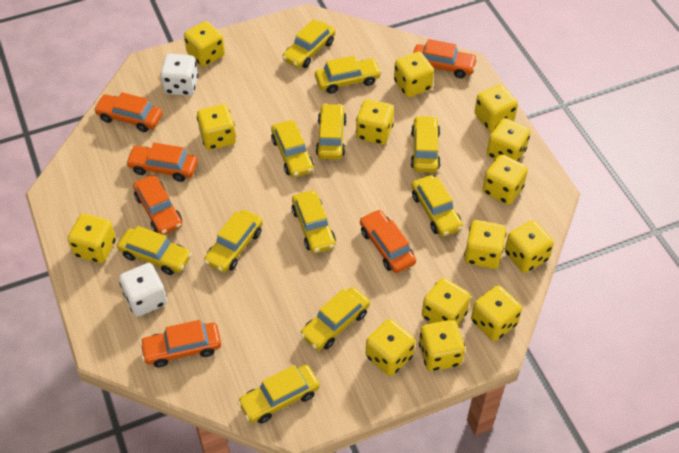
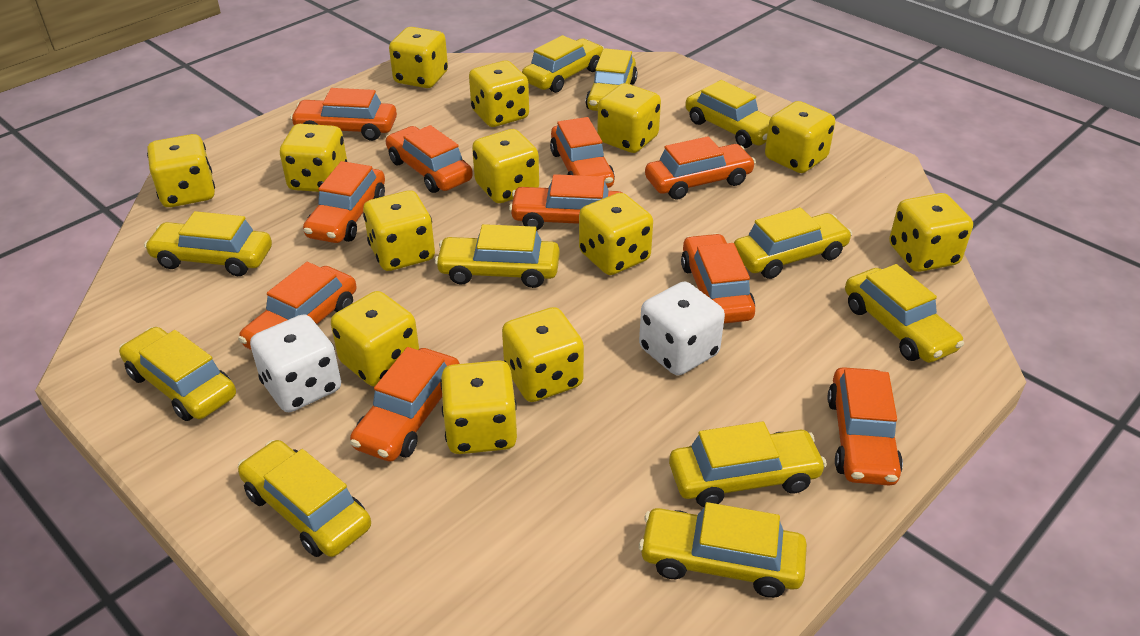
orange car: [94,92,162,132] [126,143,198,182] [133,175,182,235] [140,320,221,368] [360,209,416,273] [413,39,478,78] = 6 -> [238,262,357,350] [290,88,397,141] [303,161,385,243] [350,347,460,462] [385,125,473,193] [509,174,622,230] [550,117,615,188] [645,136,756,199] [681,233,755,324] [827,367,903,486] = 10
yellow dice: [68,214,116,263] [184,21,225,67] [197,104,236,150] [356,99,394,145] [366,319,415,376] [394,52,434,97] [419,320,465,371] [422,278,471,325] [464,220,506,269] [471,285,522,341] [474,84,518,132] [483,155,528,205] [487,118,530,162] [505,220,554,273] = 14 -> [147,134,215,207] [280,124,347,192] [331,291,419,386] [363,190,435,271] [389,27,448,88] [440,360,517,454] [469,61,529,127] [472,129,539,203] [502,307,584,402] [579,193,653,275] [597,83,661,153] [765,101,835,173] [889,193,973,272] = 13

